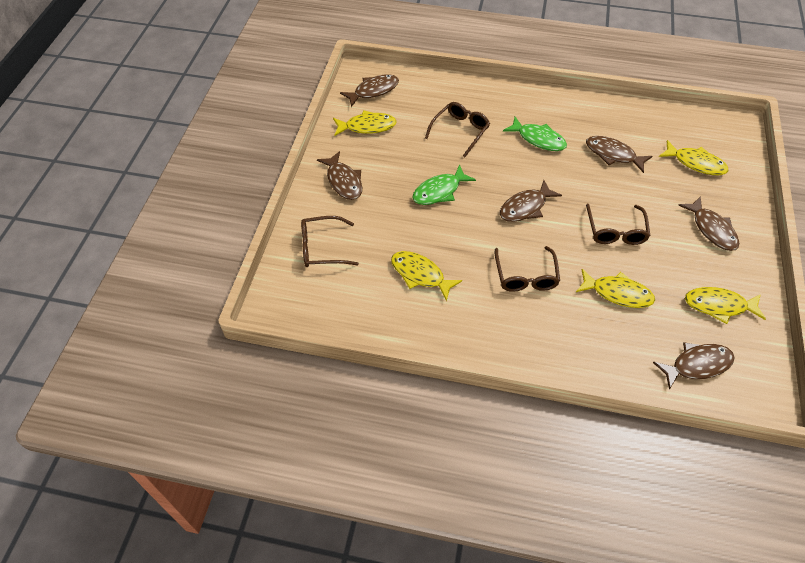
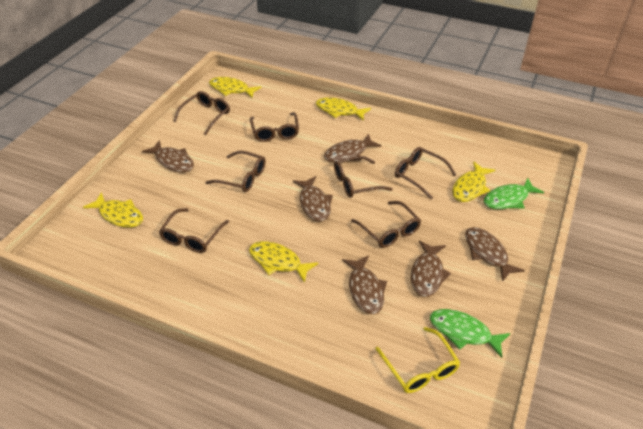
brown glasses: [301,216,359,267] [425,102,490,157] [495,246,560,292] [586,204,651,245] = 4 -> [159,208,229,253] [173,91,230,135] [205,151,266,192] [250,112,299,142] [334,156,393,198] [351,201,421,248] [395,147,456,199] = 7
yellow glasses: none = 0 -> [376,327,460,393] = 1

